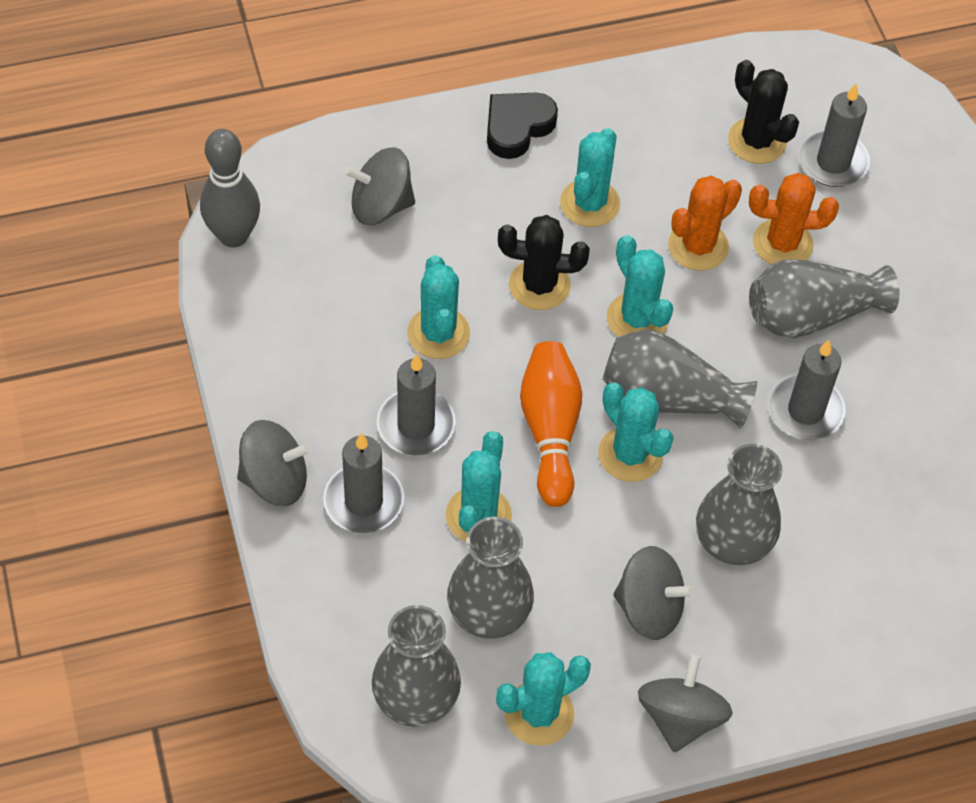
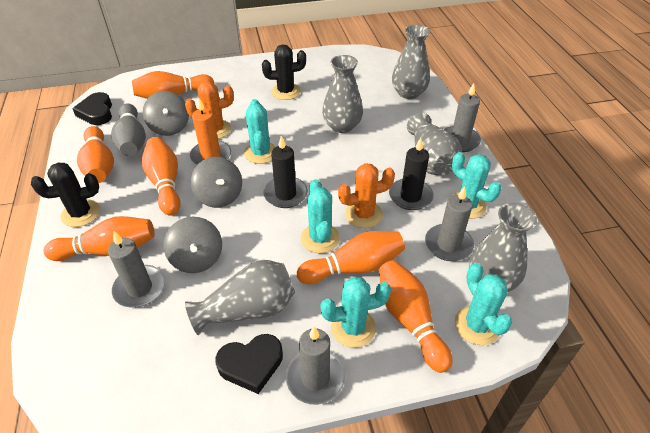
black candle: none = 0 -> [263,136,308,208] [389,138,434,210] = 2
black heart: [487,93,558,159] = 1 -> [72,92,112,125] [215,334,283,394] = 2
grey spinning top: [237,420,311,506] [345,148,415,225] [613,546,695,640] [638,655,733,752] = 4 -> [143,91,189,136] [163,217,222,273] [191,157,242,208] = 3
orange bowling pin: [520,341,582,507] = 1 -> [43,216,155,261] [77,126,114,183] [132,71,214,99] [142,137,181,216] [297,231,405,284] [379,260,453,373] = 6
orange candle: none = 0 -> [190,98,231,165] = 1
turquoise cactus: [407,255,470,359] [446,431,512,542] [496,652,591,746] [560,128,620,227] [598,382,673,482] [607,235,673,337] = 6 -> [244,99,276,164] [301,179,340,253] [320,277,391,348] [452,152,501,219] [455,263,512,345] = 5

